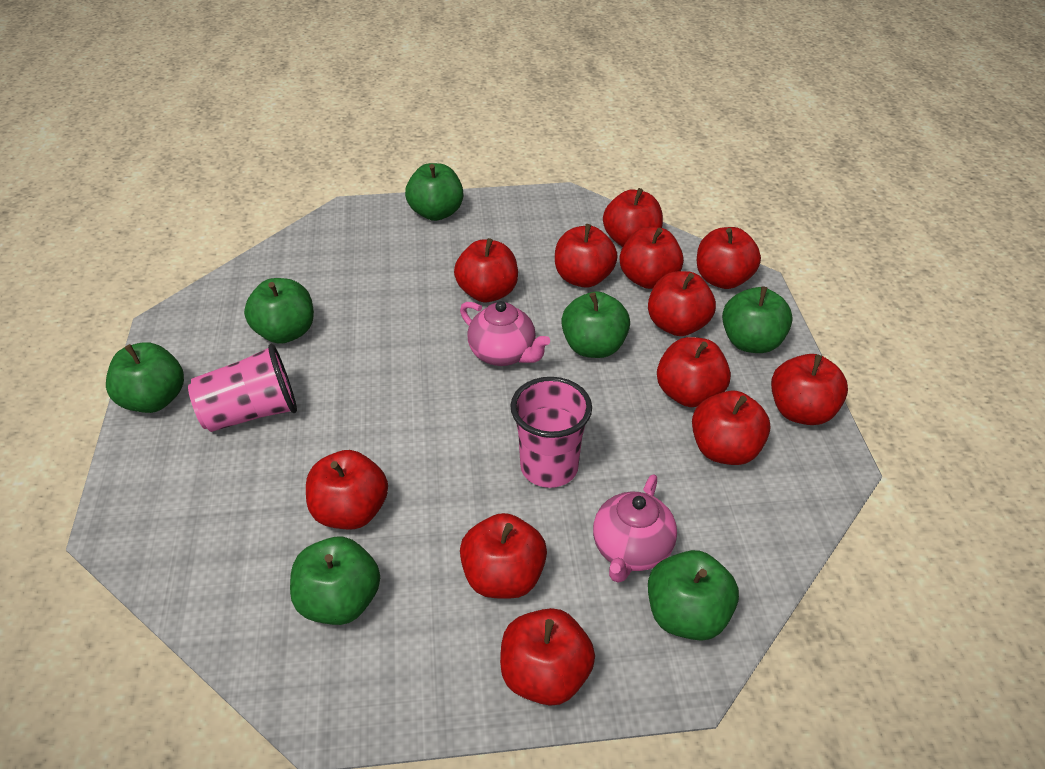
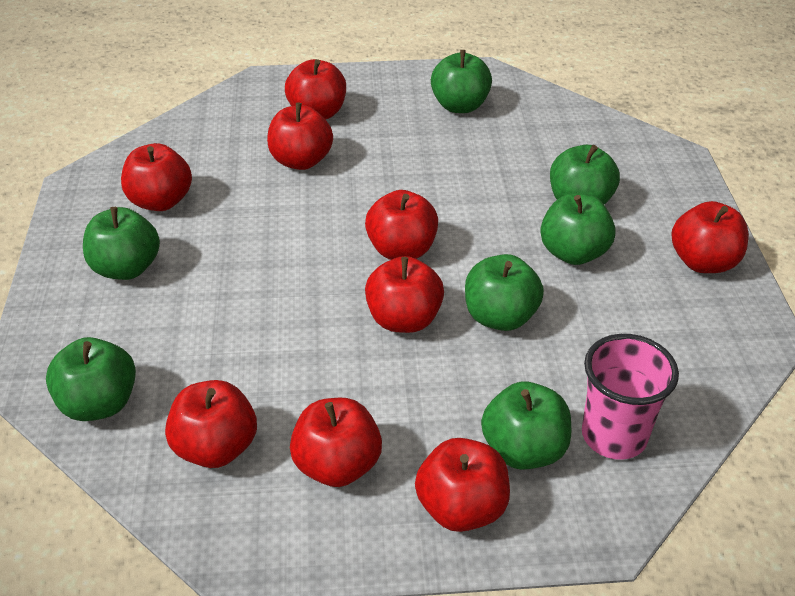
pink cup: [188,344,297,432] [510,377,592,488] = 2 -> [582,334,679,460] = 1
pink teapot: [460,301,550,366] [593,474,677,583] = 2 -> none = 0
red apple: [306,450,388,529] [454,238,518,302] [460,513,547,599] [500,608,595,706] [555,224,618,288] [603,188,663,247] [620,227,684,289] [648,271,716,336] [657,337,731,407] [692,391,770,465] [697,227,761,289] [771,354,848,425] = 12 -> [121,143,192,211] [165,380,257,468] [267,103,333,170] [285,59,346,120] [290,398,382,487] [365,190,438,260] [365,256,444,333] [415,438,510,532] [671,201,749,273] = 9

